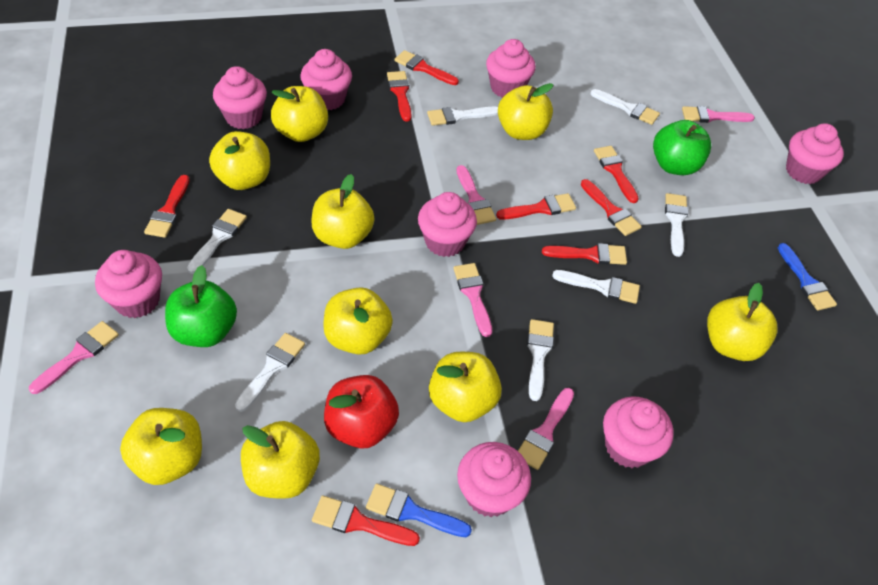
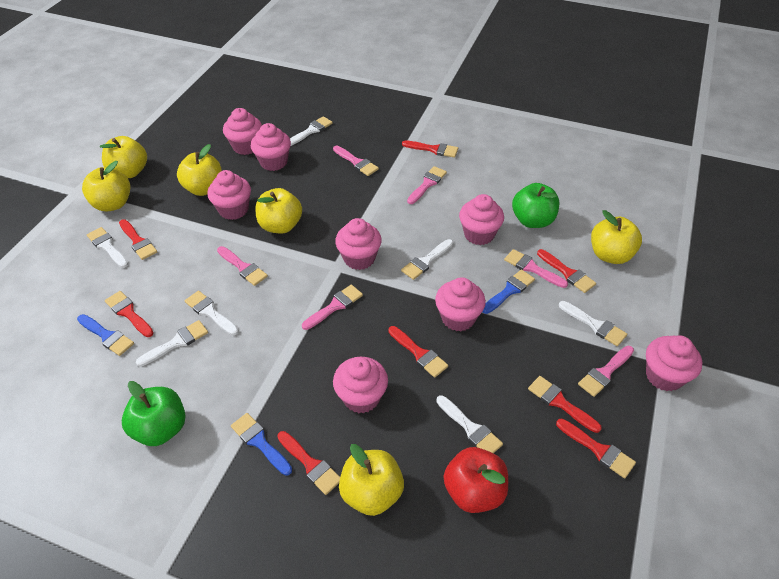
blue brush: [366,484,472,537] [778,243,837,311] = 2 -> [77,314,134,356] [231,413,292,476] [482,269,535,314] = 3
pink brush: [29,321,119,394] [453,263,492,337] [457,165,496,225] [518,388,574,470] [682,106,755,123] = 5 -> [217,246,268,286] [302,285,363,330] [333,146,379,176] [407,166,447,204] [504,249,568,288] [578,346,634,397] = 6
yellow apple: [120,408,202,485] [209,131,270,190] [241,421,320,499] [271,86,328,142] [311,174,375,249] [323,287,393,355] [429,352,502,422] [498,83,553,140] [707,283,778,361] = 9 -> [82,161,130,211] [100,136,147,178] [177,144,222,196] [256,188,302,234] [339,444,404,516] [591,210,642,264] = 6

